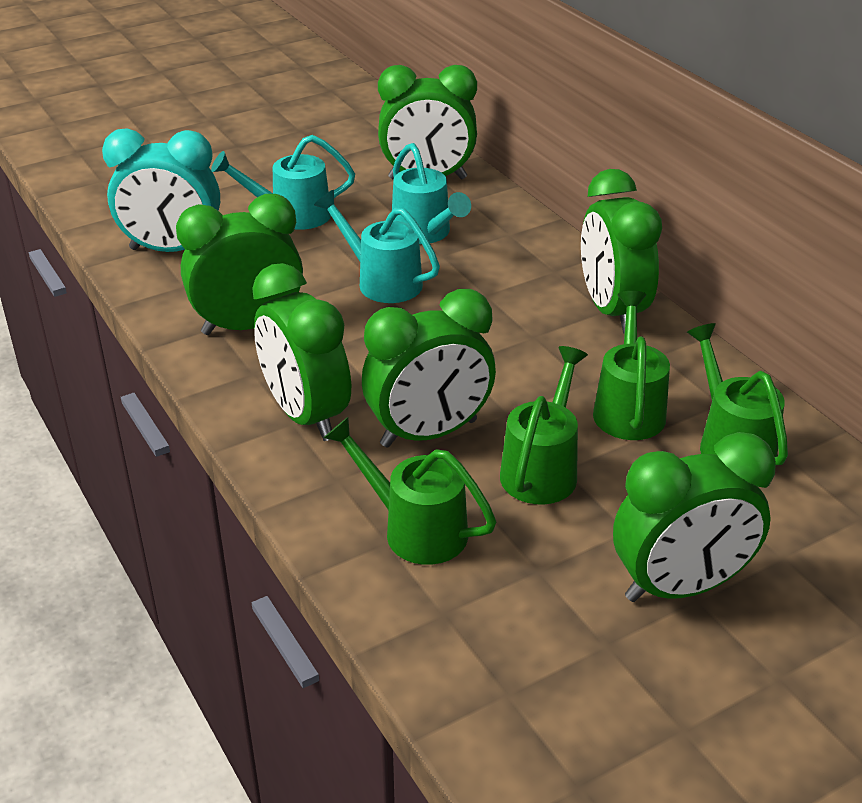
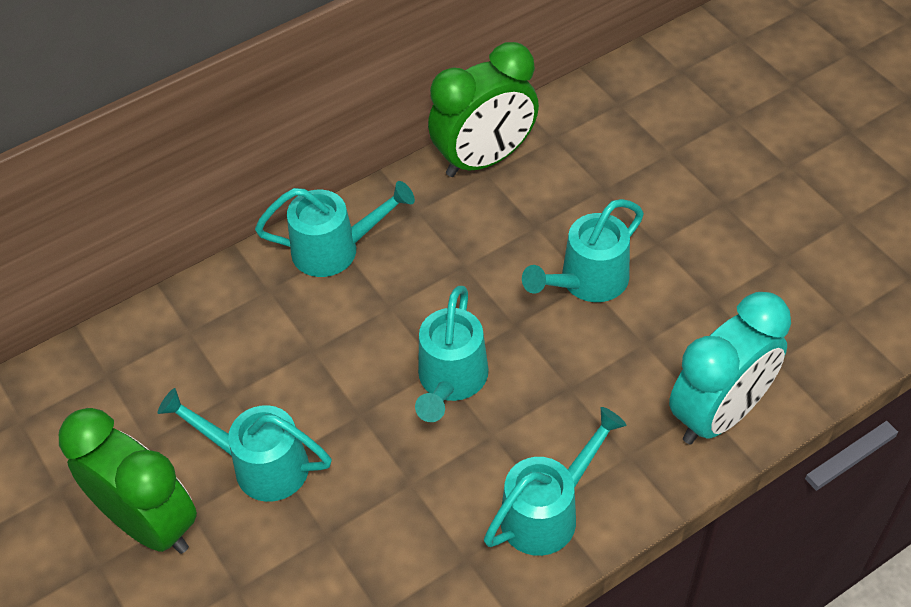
green clock: [176,194,303,335] [252,263,351,441] [362,289,496,448] [378,65,477,180] [581,169,662,333] [613,432,776,602] = 6 -> [59,408,197,554] [428,42,539,177] = 2
green watering can: [324,417,496,565] [500,346,588,504] [593,291,670,440] [687,323,788,465] = 4 -> none = 0
turquoise watering can: [211,135,355,230] [314,190,440,303] [392,143,471,244] = 3 -> [158,388,332,502] [255,181,415,277] [415,286,489,422] [484,407,626,556] [522,199,644,302] = 5

